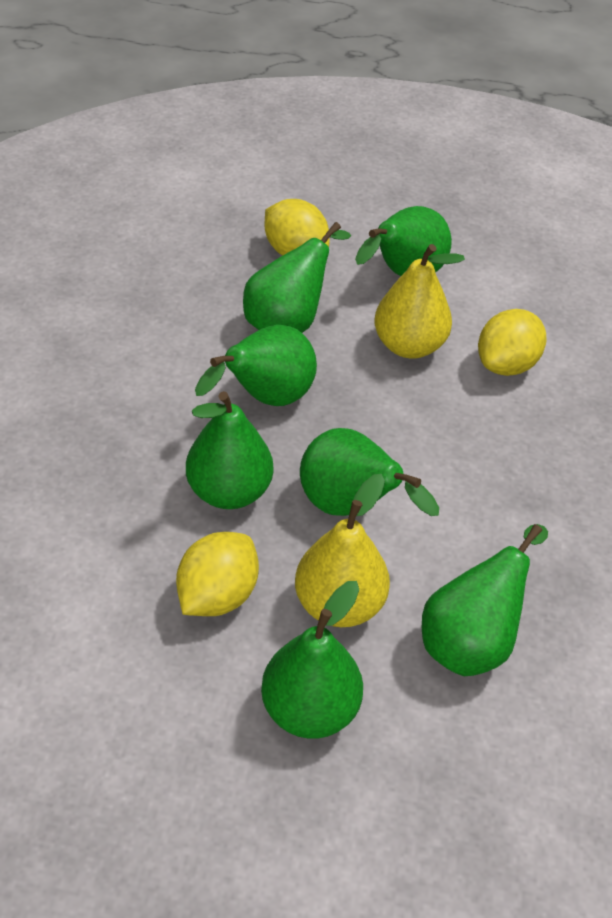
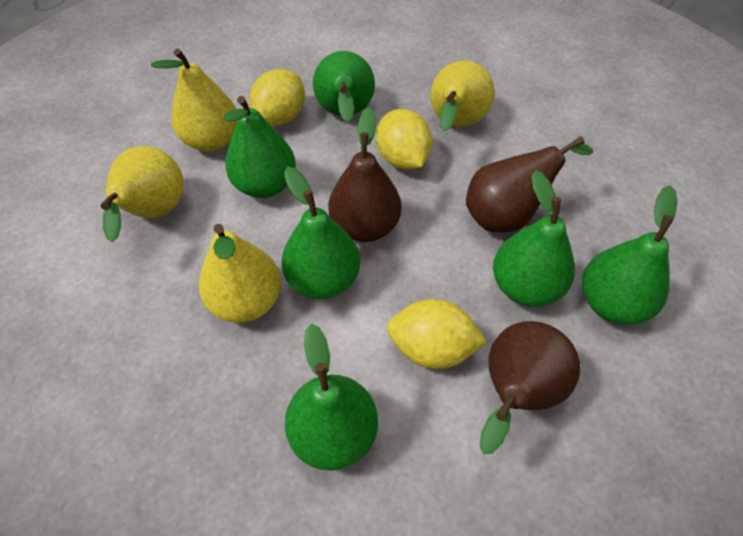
brown pear: none = 0 -> [328,107,401,242] [466,136,593,233] [479,321,580,455] = 3
green pear: [186,391,273,509] [195,325,317,406] [243,222,351,333] [261,581,363,739] [300,428,439,516] [355,206,452,276] [422,524,548,676] = 7 -> [223,96,296,198] [282,167,360,299] [285,324,378,471] [313,51,375,122] [493,170,575,307] [582,185,678,325] = 6
yellow pear: [295,474,390,627] [374,244,465,359] = 2 -> [101,146,184,242] [151,48,237,152] [199,224,281,323] [430,61,495,131] = 4

